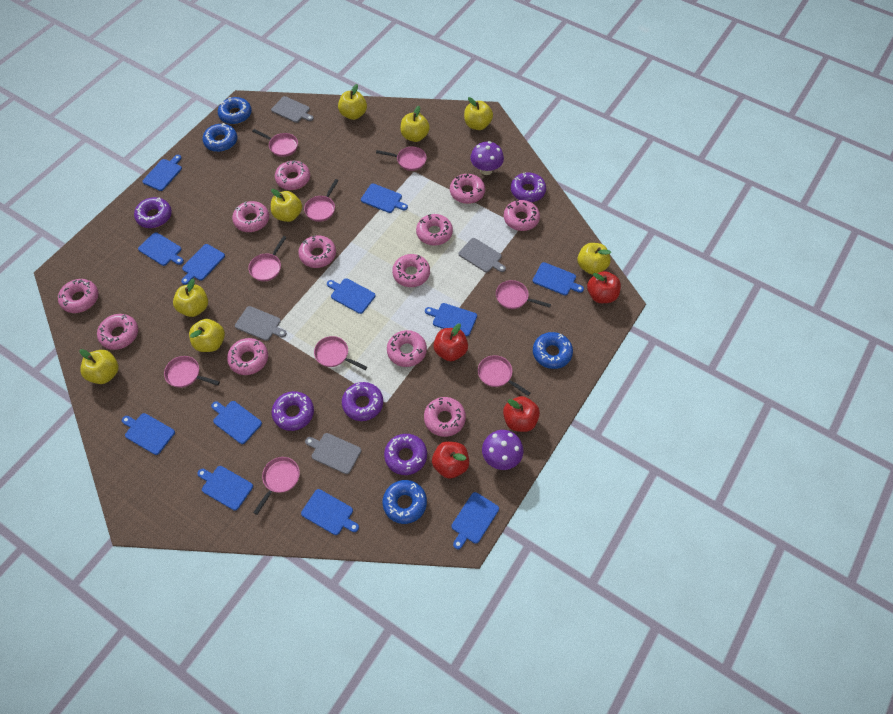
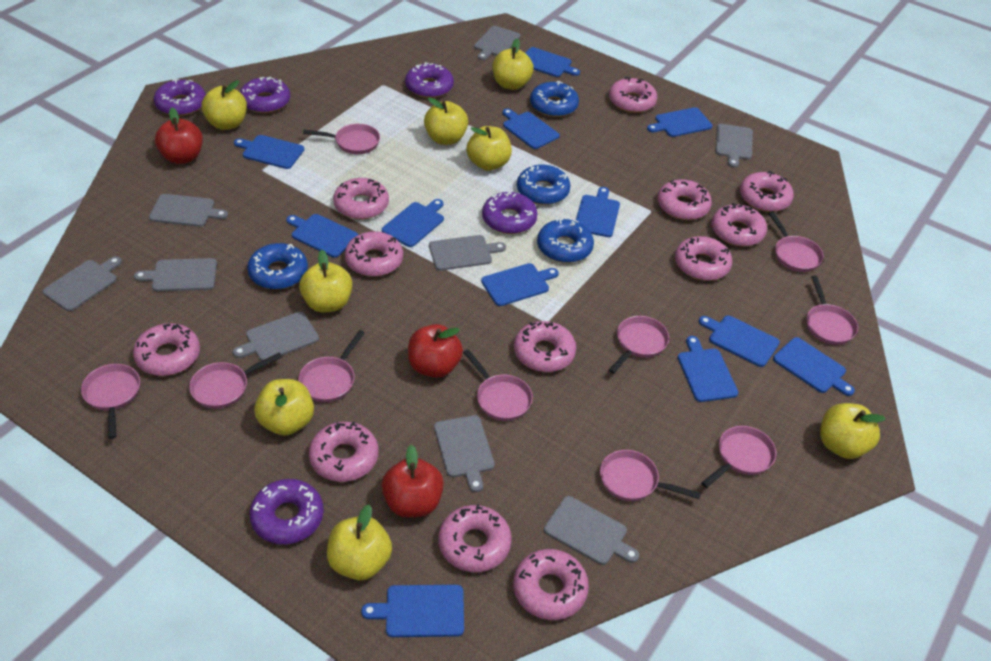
grey cutting board: [235,306,287,341] [271,96,314,123] [305,433,361,474] [459,238,506,273] = 4 -> [43,256,122,311] [134,258,217,291] [149,194,228,227] [233,312,319,361] [429,235,506,271] [434,415,495,492] [474,26,521,60] [544,496,639,565] [716,124,753,168] = 9
pink pan: [164,356,220,388] [249,236,287,281] [252,129,298,157] [253,457,300,515] [304,179,339,222] [314,336,367,370] [376,147,427,171] [478,355,530,396] [496,280,551,309] = 9 -> [81,364,140,439] [189,352,282,409] [298,330,365,402] [303,124,380,154] [463,349,533,421] [600,450,701,501] [609,316,669,374] [701,426,776,488] [768,211,824,272] [807,276,858,345] = 10
purple mushroom: [470,141,504,175] [482,430,524,470] = 2 -> none = 0
red apple: [432,441,469,478] [433,323,468,361] [503,396,540,432] [587,271,621,303] = 4 -> [155,108,203,164] [382,445,444,517] [408,324,463,378] = 3

